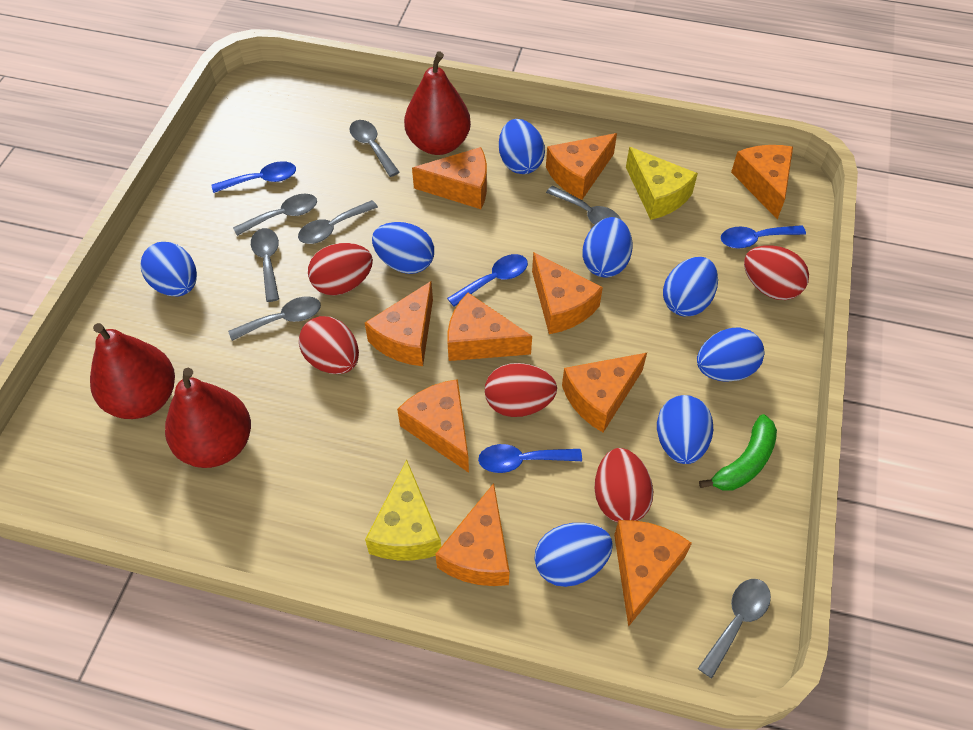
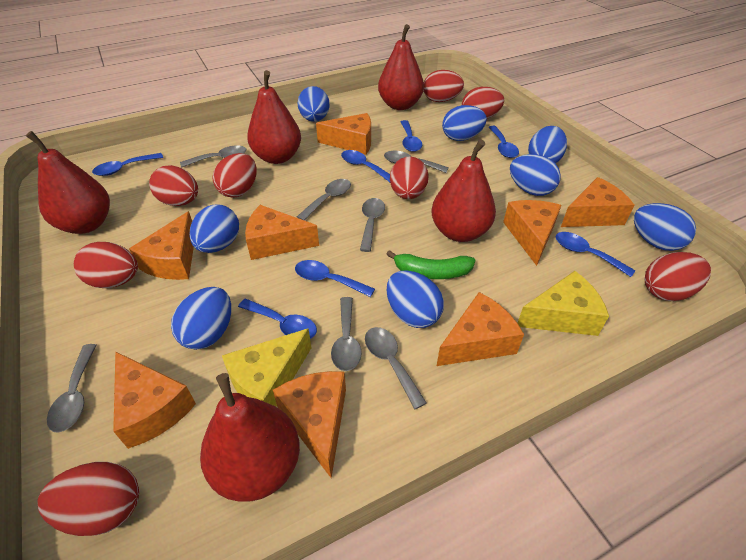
blue spoon: [212,161,296,193] [447,254,528,307] [478,444,582,473] [721,225,806,249] = 4 -> [92,153,163,176] [238,299,317,339] [295,260,375,297] [341,150,390,182] [401,120,422,152] [488,126,519,158] [555,232,636,277] = 7
orange cheese: [365,281,433,366] [397,379,469,473] [412,147,487,209] [435,483,510,586] [448,293,532,361] [532,252,603,334] [546,133,617,200] [562,353,647,432] [614,520,692,627] [731,145,793,219] = 10 -> [113,351,196,449] [129,211,194,280] [245,205,319,260] [273,371,346,478] [316,113,371,155] [437,292,524,366] [503,200,561,266] [561,177,634,227] = 8
red egg: [299,316,359,374] [308,243,373,296] [485,363,557,417] [594,448,653,522] [744,245,809,300] = 5 -> [37,462,139,536] [74,242,138,288] [149,165,198,206] [213,153,257,198] [390,156,428,199] [424,70,464,102] [462,87,504,119] [645,252,711,301] = 8
red pear: [90,323,175,419] [165,368,251,468] [404,51,471,155] = 3 -> [26,131,110,234] [200,373,300,502] [247,70,301,164] [378,24,424,110] [431,139,496,242] = 5

